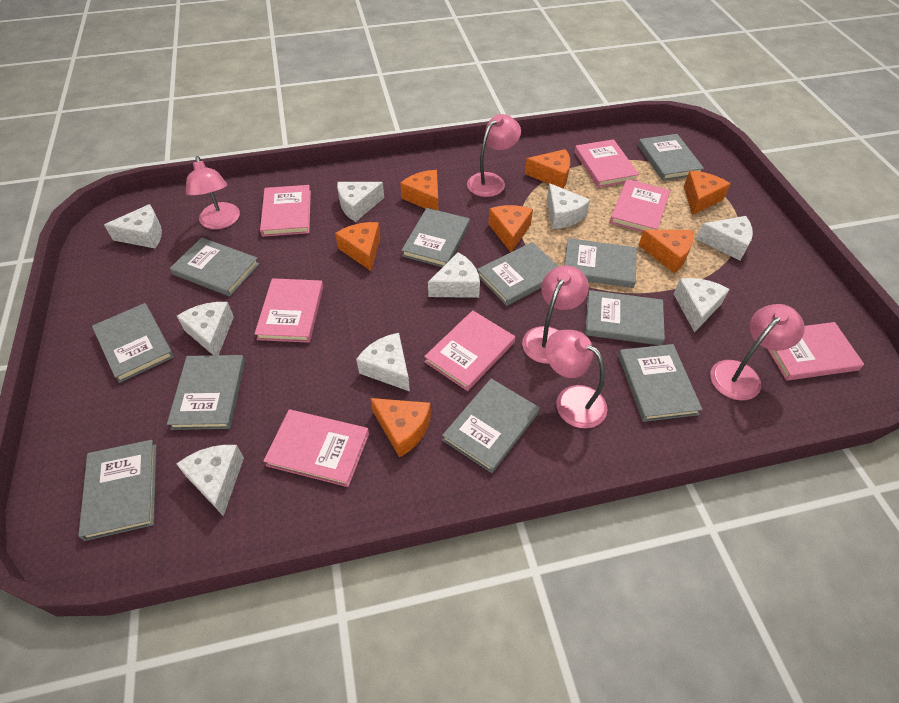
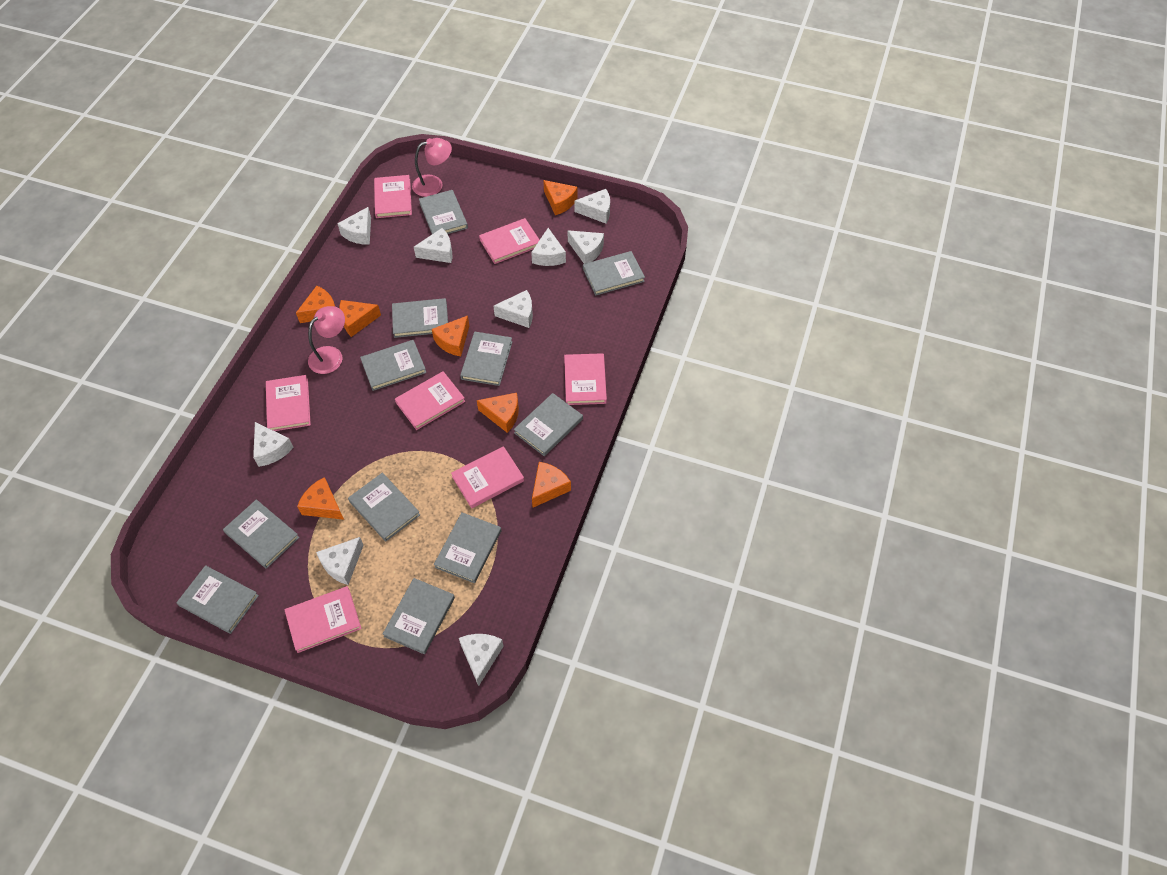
pink lamp: [186,156,240,229] [467,114,521,197] [522,265,589,364] [545,330,607,429] [710,304,805,400] = 5 -> [308,306,345,374] [412,138,452,197] = 2

